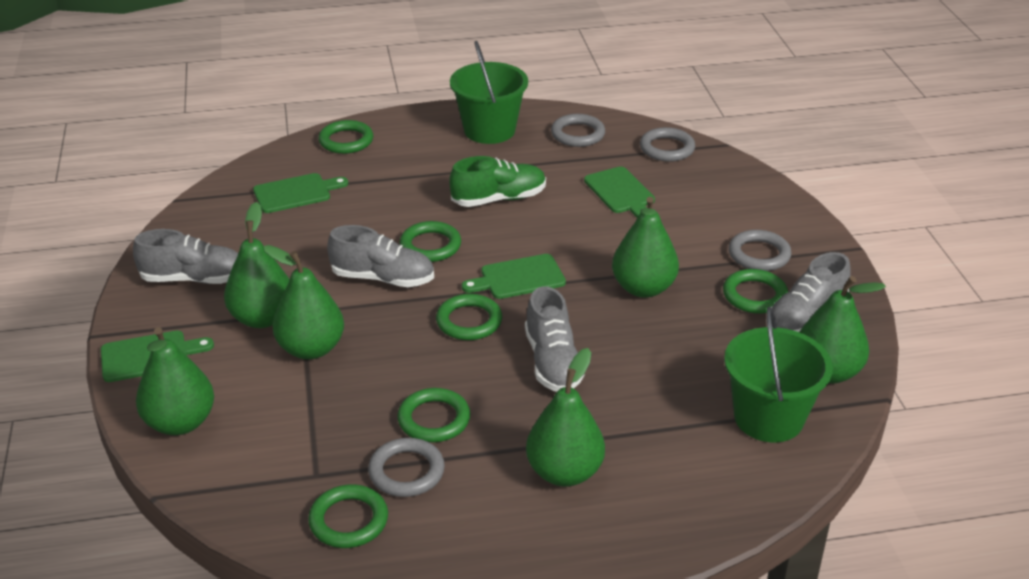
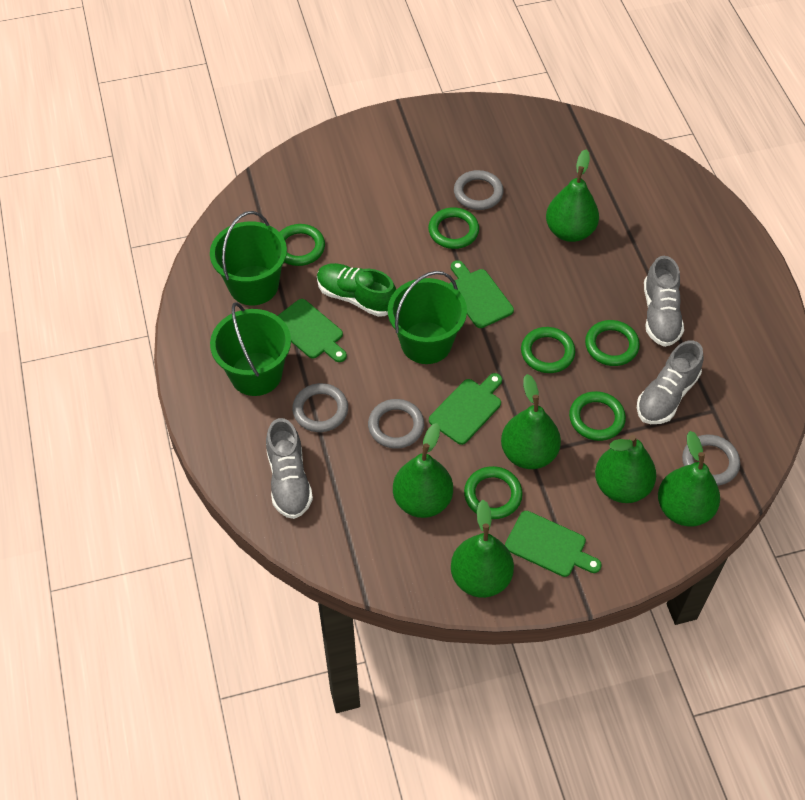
green bucket: [450,41,528,144] [724,307,833,442] = 2 -> [210,211,287,305] [210,302,291,396] [388,271,467,364] = 3
grey shoe: [133,229,238,284] [327,225,434,287] [525,286,585,392] [766,252,851,332] = 4 -> [266,418,313,519] [637,341,704,424] [644,256,684,347] = 3

